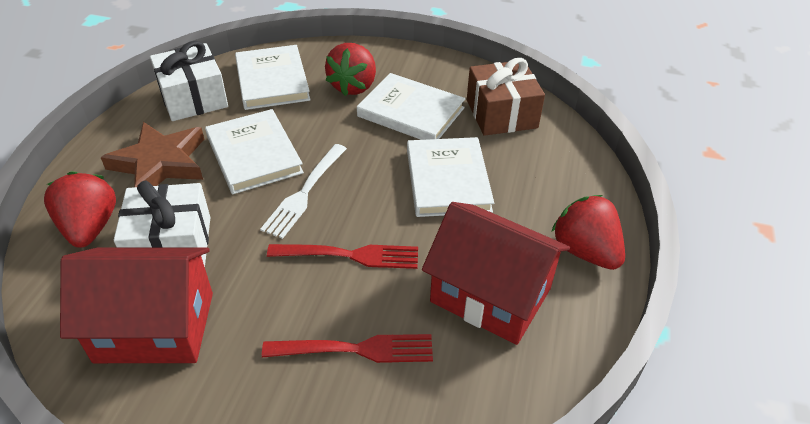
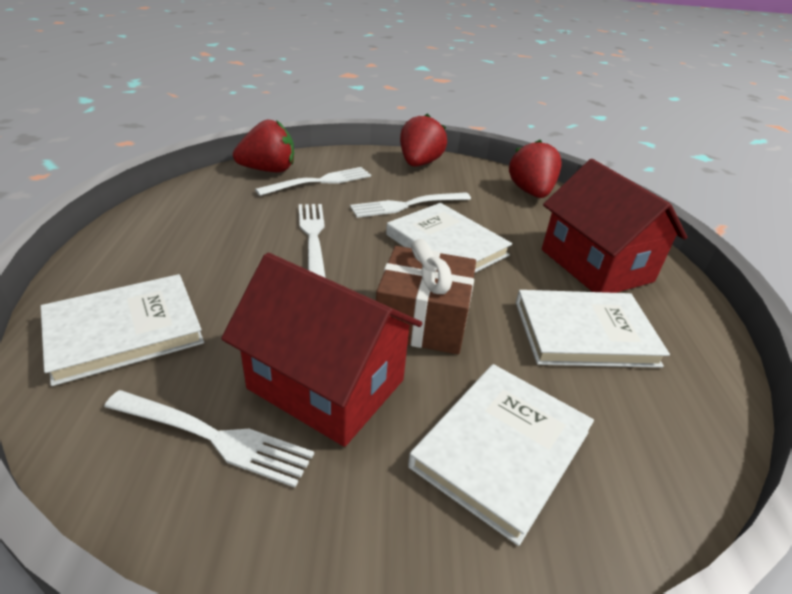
brown star: [100,122,204,187] = 1 -> none = 0
red fork: [262,334,433,363] [267,244,418,269] = 2 -> none = 0
white fork: [260,144,347,239] = 1 -> [104,390,314,488] [255,167,371,196] [299,204,326,278] [350,192,471,218] = 4
white gift: [114,180,211,267] [150,41,228,121] = 2 -> none = 0

